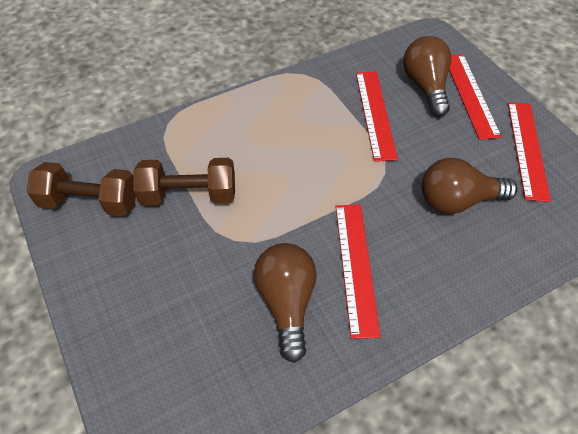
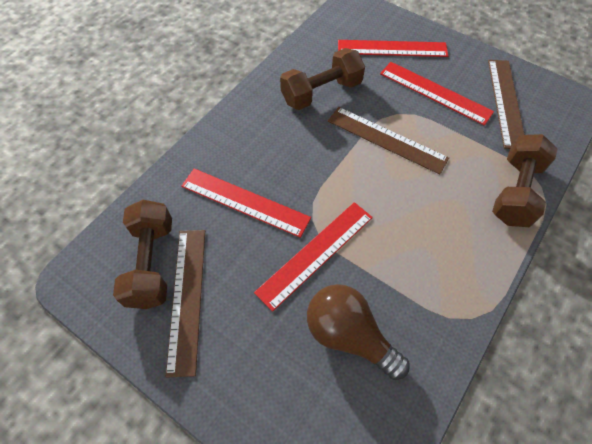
brown dumbbell: [26,162,136,217] [133,158,235,206] = 2 -> [113,200,172,309] [280,48,365,110] [492,134,558,227] = 3
brown light bulb: [254,243,317,363] [403,36,451,117] [421,158,517,214] = 3 -> [307,284,409,380] = 1
brown ruler: none = 0 -> [166,230,205,378] [328,107,449,174] [488,60,525,149] = 3

